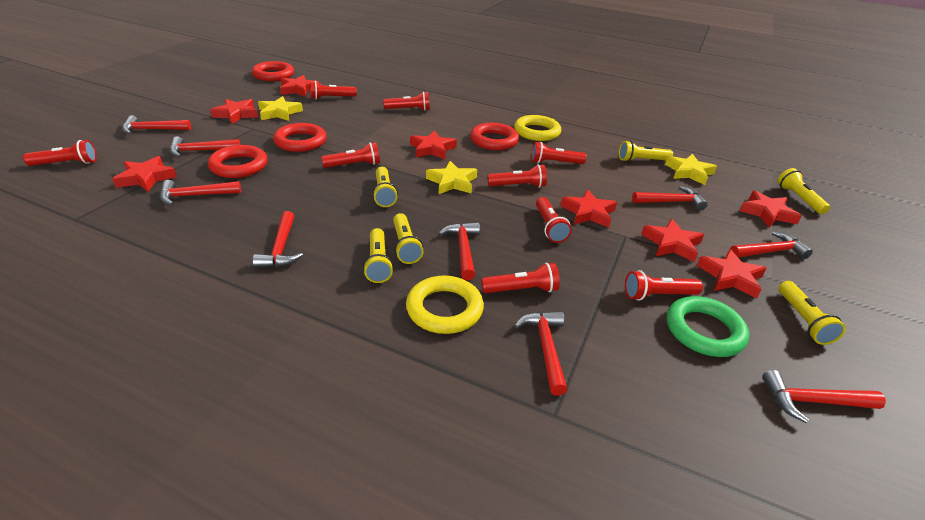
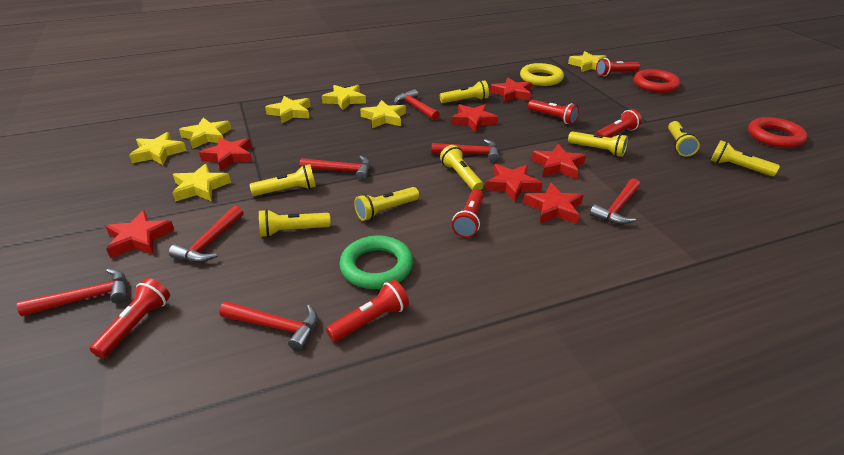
red flashlight: [23,140,97,166] [310,81,357,100] [321,142,380,168] [383,92,430,111] [481,262,560,293] [487,164,547,188] [531,142,587,164] [536,197,572,243] [625,270,703,301] = 9 -> [89,278,170,358] [326,280,409,342] [452,189,484,238] [528,100,579,124] [595,109,642,138] [596,58,640,76] = 6
red hammer: [122,115,191,134] [160,180,241,205] [170,136,241,157] [253,211,303,268] [438,222,480,280] [514,311,568,395] [632,186,708,210] [730,231,813,259] [762,370,886,423] = 9 -> [17,269,128,317] [169,206,243,263] [219,301,318,352] [299,156,370,181] [394,89,440,120] [432,139,500,162] [590,179,640,224] = 7
red ring: [208,145,268,178] [252,61,294,81] [273,123,327,152] [470,123,519,150] = 4 -> [634,69,681,93] [748,117,808,148] = 2
red star: [112,156,177,192] [210,99,258,124] [280,75,319,97] [410,131,457,160] [561,190,617,228] [641,219,704,262] [697,249,767,299] [740,190,802,227] = 8 -> [105,210,174,258] [199,137,252,171] [451,104,498,132] [485,164,543,202] [490,78,531,102] [524,183,583,224] [532,144,586,179] = 7
yellow flashlight: [363,228,394,283] [373,167,398,207] [393,213,424,264] [619,141,673,162] [777,168,830,214] [779,281,846,345] = 6 -> [250,164,316,196] [259,209,331,237] [354,187,419,221] [440,80,489,103] [440,145,483,190] [568,131,628,157] [668,121,700,157] [711,140,780,176] = 8
yellow ring: [406,276,484,334] [514,115,561,141] = 2 -> [520,63,564,86] = 1
yellow star: [258,96,303,121] [426,161,477,194] [665,154,717,185] = 3 -> [129,132,187,165] [172,164,231,202] [179,118,231,149] [265,96,310,124] [322,85,366,110] [360,100,406,128] [568,51,606,72] = 7

